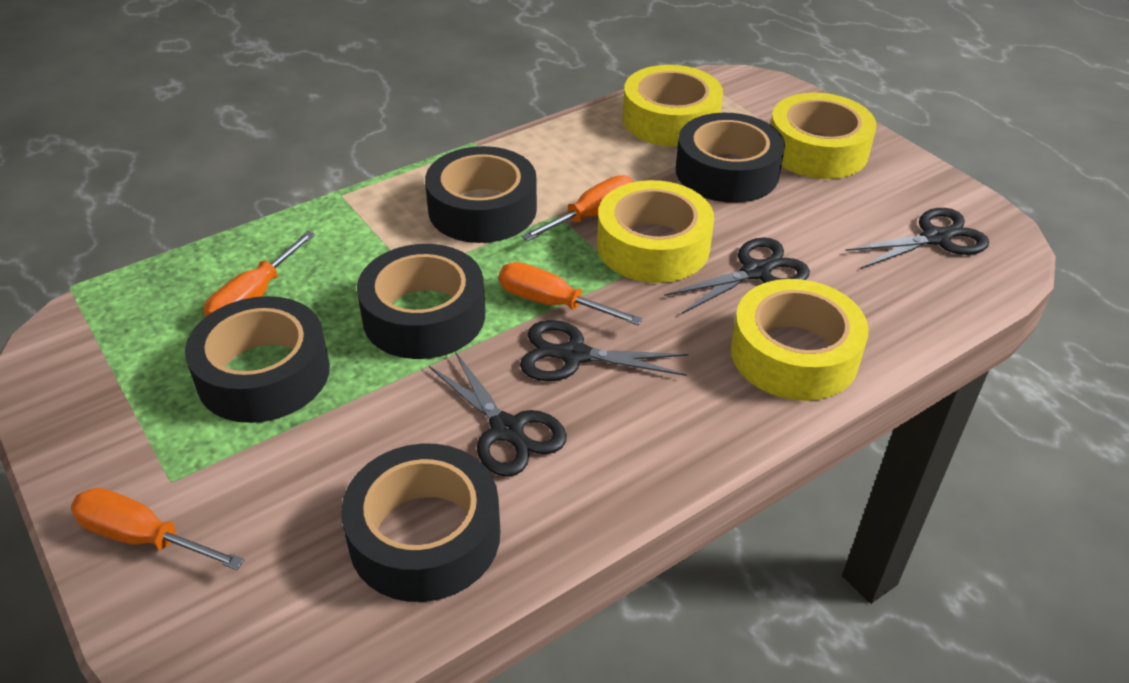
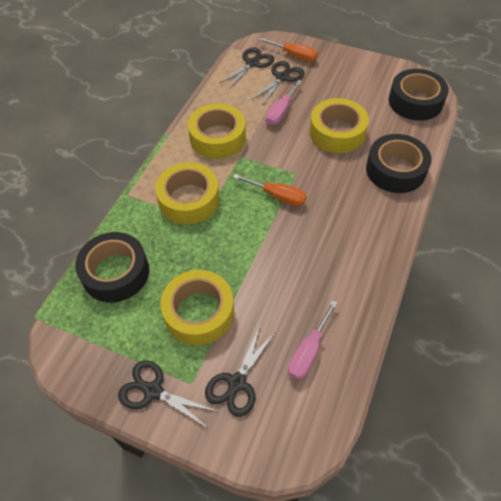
black tape: [185,296,330,423] [341,444,500,602] [357,244,485,359] [425,146,537,243] [676,113,785,203] = 5 -> [75,232,149,303] [366,134,431,193] [389,69,449,121] = 3
orange screwdriver: [71,488,244,570] [204,231,315,317] [499,262,643,326] [521,175,634,241] = 4 -> [233,174,307,206] [259,37,318,62] = 2
pink screwdriver: none = 0 -> [266,80,302,125] [288,300,338,380] = 2

